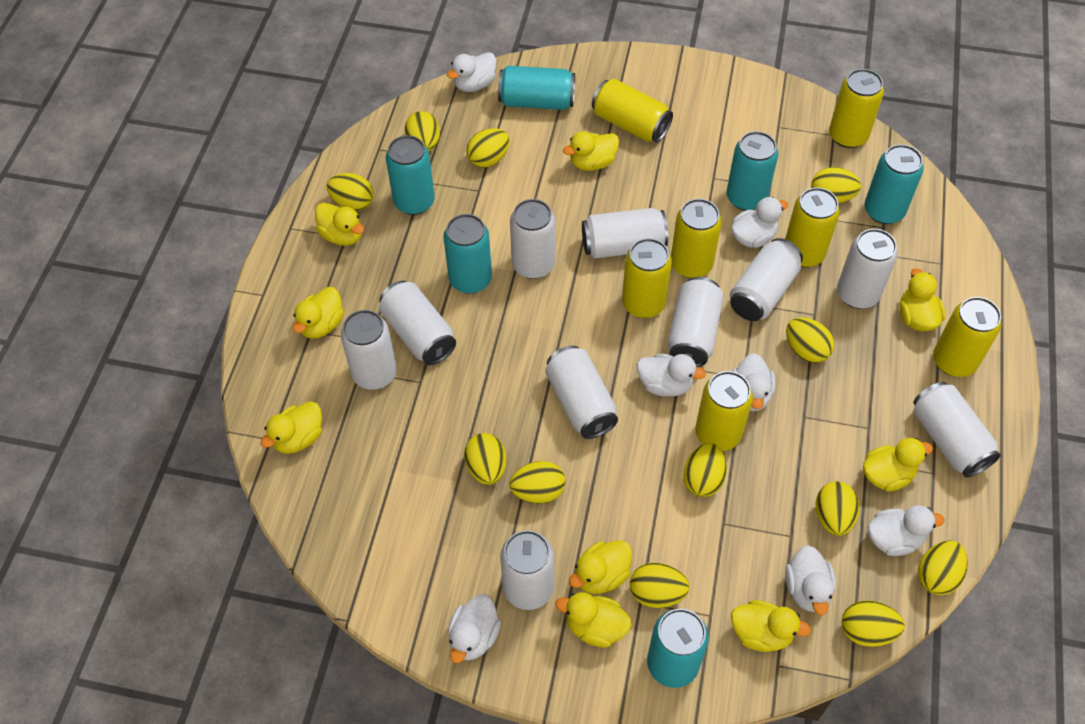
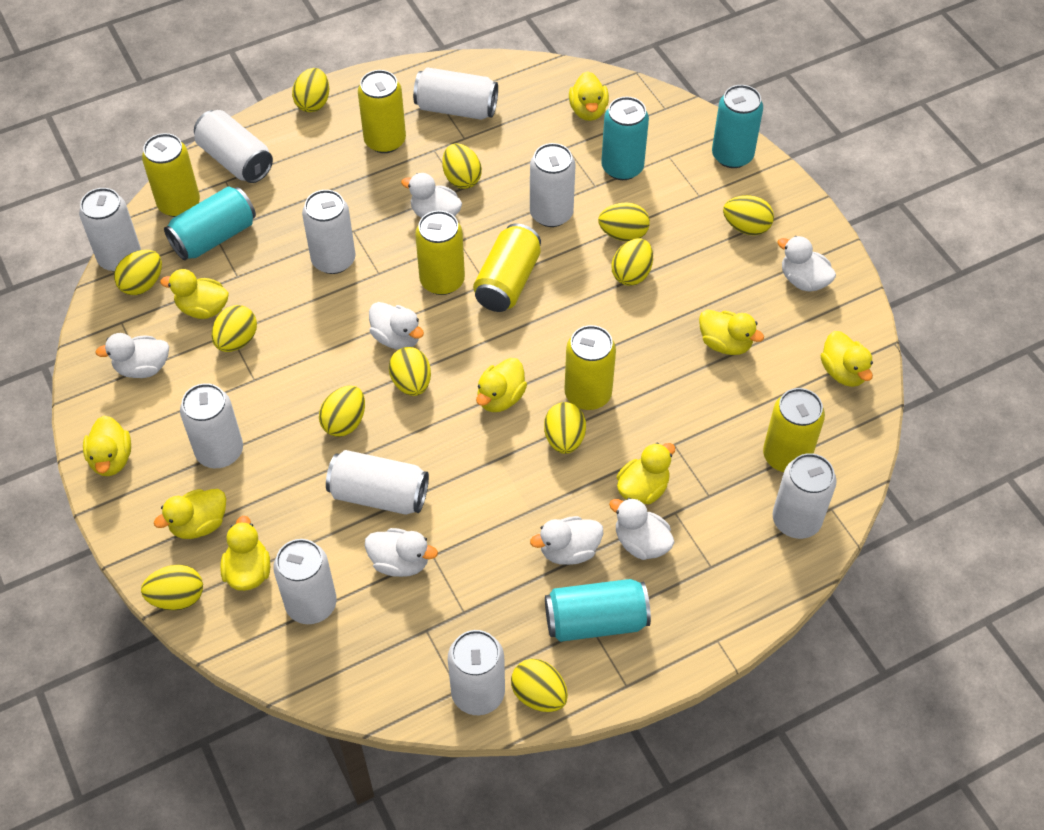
turquoise can: [386,135,435,215] [443,214,492,294] [498,66,575,110] [647,609,709,688] [727,131,778,211] [864,144,924,224] = 6 -> [164,186,256,260] [545,579,651,642] [601,97,649,180] [712,85,763,168] = 4
yellow can: [592,79,673,143] [622,238,672,318] [671,199,722,278] [695,371,753,451] [785,188,840,267] [829,69,884,148] [933,297,1002,377] = 7 -> [142,133,200,217] [358,70,406,153] [415,211,465,295] [473,223,541,312] [564,325,616,410] [763,388,825,472] = 6

